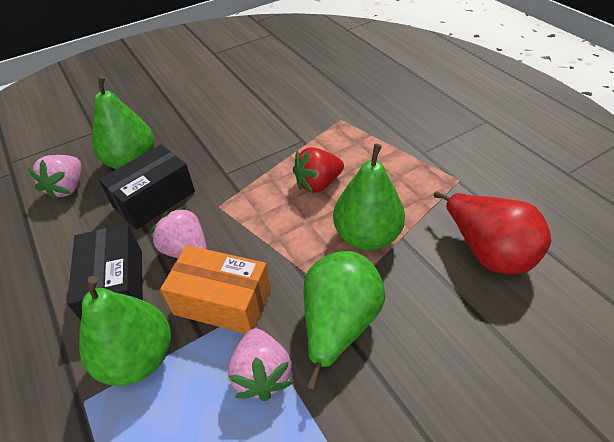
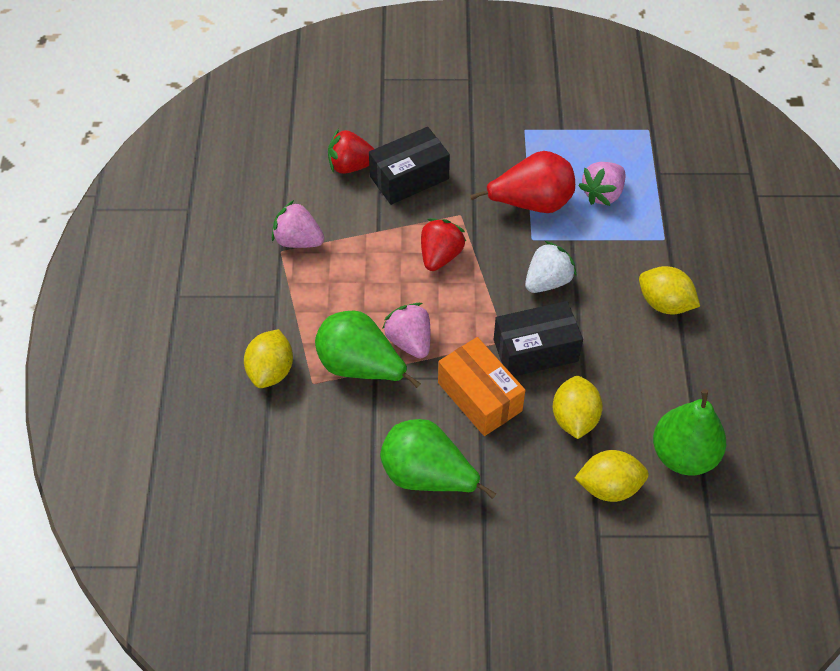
green pear: [79,276,171,386] [92,76,154,169] [304,251,385,390] [333,144,405,250] = 4 -> [315,311,421,388] [380,419,496,499] [653,389,726,475] = 3
red strawberry: [293,147,344,193] = 1 -> [328,129,374,174] [421,218,466,271] = 2
white strawberry: none = 0 -> [525,241,577,293] = 1
yellow lemon: none = 0 -> [244,329,293,388] [553,376,603,439] [575,450,649,502] [639,266,700,314] = 4

